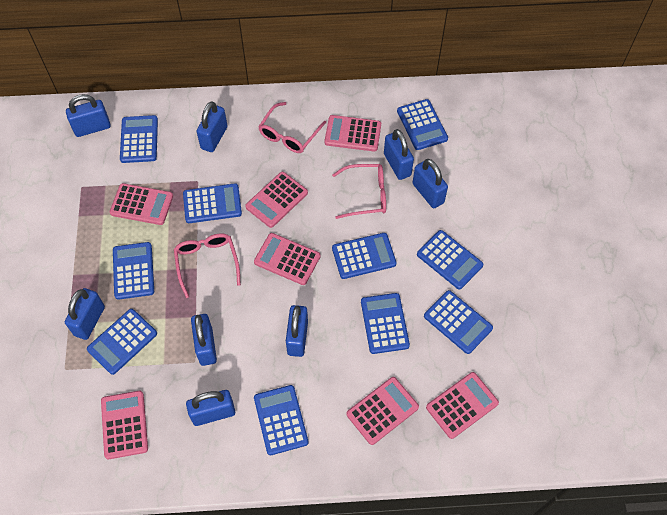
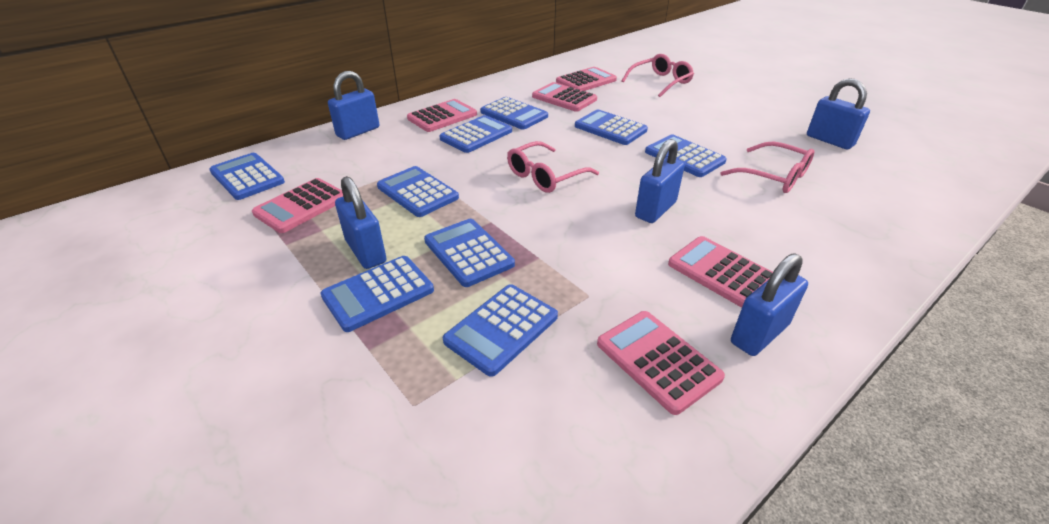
blue calculator: [87,309,157,375] [113,242,154,300] [120,115,158,163] [183,183,242,223] [254,385,309,455] [332,233,397,279] [361,293,410,354] [397,99,448,150] [417,230,483,290] [424,290,493,354] = 10 -> [209,153,285,200] [320,256,434,332] [377,166,459,217] [424,219,515,287] [439,115,512,153] [443,284,558,377] [480,97,548,130] [575,109,648,145] [645,134,727,177] = 9
blue padlock: [65,288,105,340] [66,94,111,137] [186,390,235,426] [191,314,217,366] [196,101,228,152] [286,305,308,357] [384,129,414,180] [412,159,448,208] = 8 -> [328,71,379,140] [335,176,387,269] [635,139,685,223] [731,253,808,356] [807,78,870,149] = 5
pink calculator: [101,391,148,459] [110,183,173,225] [245,172,308,228] [254,233,321,285] [324,115,381,152] [347,377,419,445] [426,372,499,439] = 7 -> [252,178,343,233] [407,99,477,132] [532,82,597,112] [556,67,617,91] [597,311,725,415] [668,236,773,308] = 6

